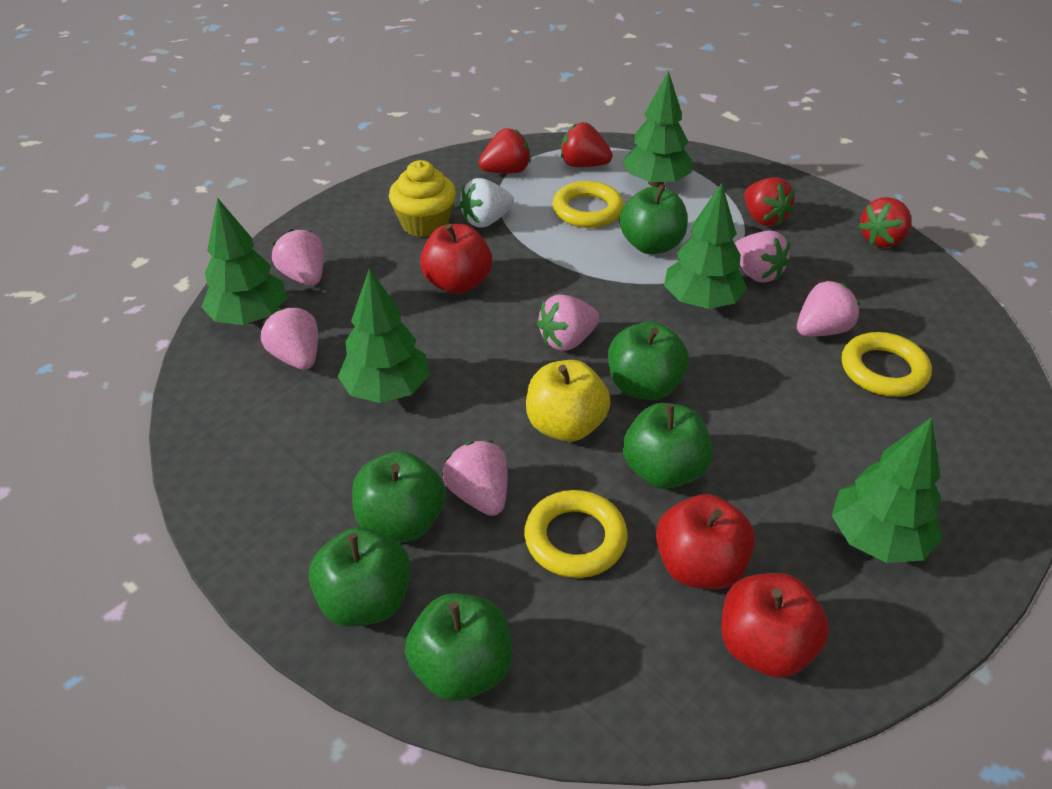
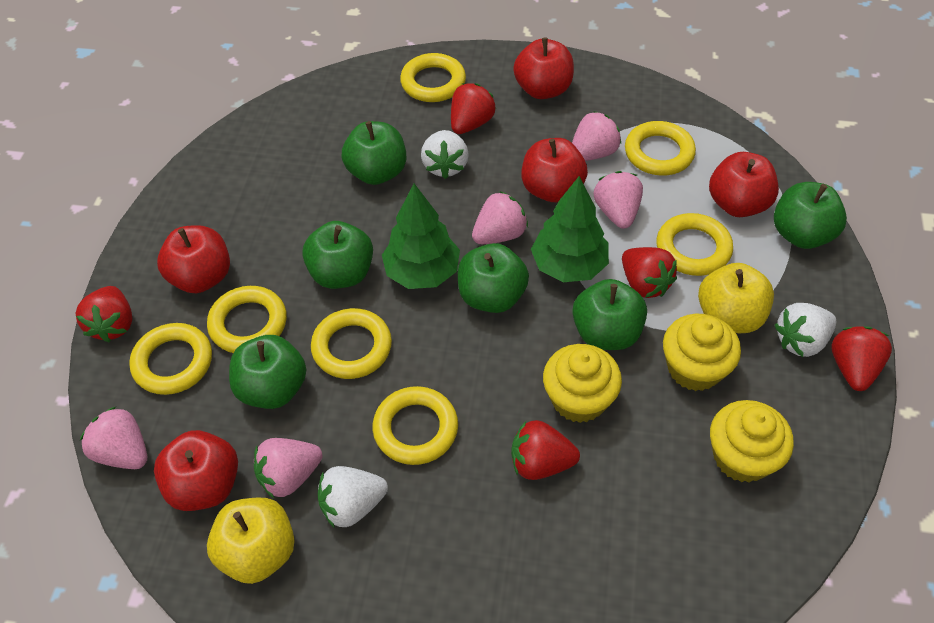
green tree: [201,198,287,325] [338,268,429,403] [622,71,692,187] [664,183,747,309] [832,417,943,563] = 5 -> [382,184,460,289] [531,176,609,282] = 2
pink strawberry: [261,307,318,370] [272,229,324,286] [443,440,508,516] [537,294,600,351] [735,231,790,283] [797,281,860,337] = 6 -> [80,407,147,469] [254,438,322,498] [472,191,528,244] [572,111,621,161] [594,171,643,229] = 5
red apple: [420,224,492,294] [656,494,755,589] [721,573,829,678] = 3 -> [154,430,238,511] [157,225,230,293] [513,37,574,99] [522,138,588,202] [709,152,779,217] = 5
red strawberry: [479,128,531,173] [561,122,613,167] [744,177,795,226] [858,197,912,248] = 4 -> [75,286,132,342] [451,83,496,134] [511,420,580,480] [622,247,677,298] [831,326,892,391] = 5
white strawberry: [459,178,514,228] = 1 -> [318,466,388,528] [421,130,469,179] [775,303,837,357] = 3
yellow apple: [526,360,611,442] = 1 -> [207,497,295,584] [698,263,774,333] = 2
yellow cupcake: [389,160,456,237] = 1 -> [543,344,622,423] [663,314,741,391] [710,400,794,483] = 3
yellow ring: [524,490,628,578] [552,181,624,228] [842,332,932,397] = 3 -> [129,323,212,395] [207,286,287,353] [311,308,392,379] [373,386,458,465] [400,53,466,102] [625,121,696,176] [657,213,733,276] = 7

